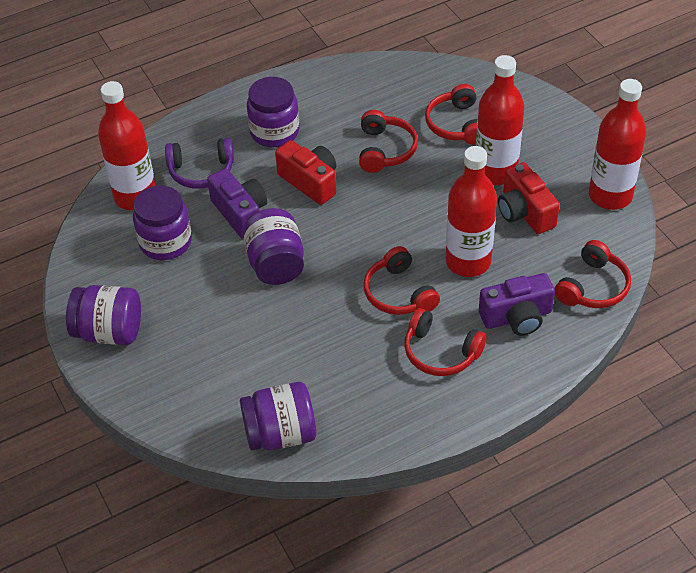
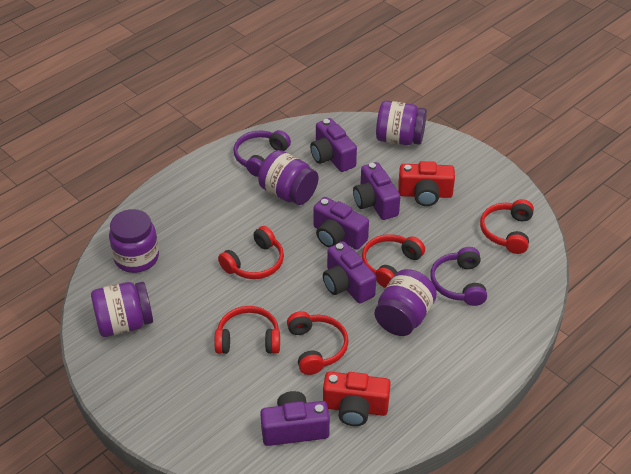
purple camera: [207,169,267,239] [479,273,555,336] = 2 -> [260,391,330,446] [310,118,357,172] [313,197,369,250] [323,241,376,303] [353,162,400,220] = 5
purple headphones: [165,138,234,189] = 1 -> [233,130,291,177] [430,247,487,306] = 2
red bottle: [98,81,156,210] [446,146,497,277] [476,55,524,185] [589,79,646,210] = 4 -> none = 0

